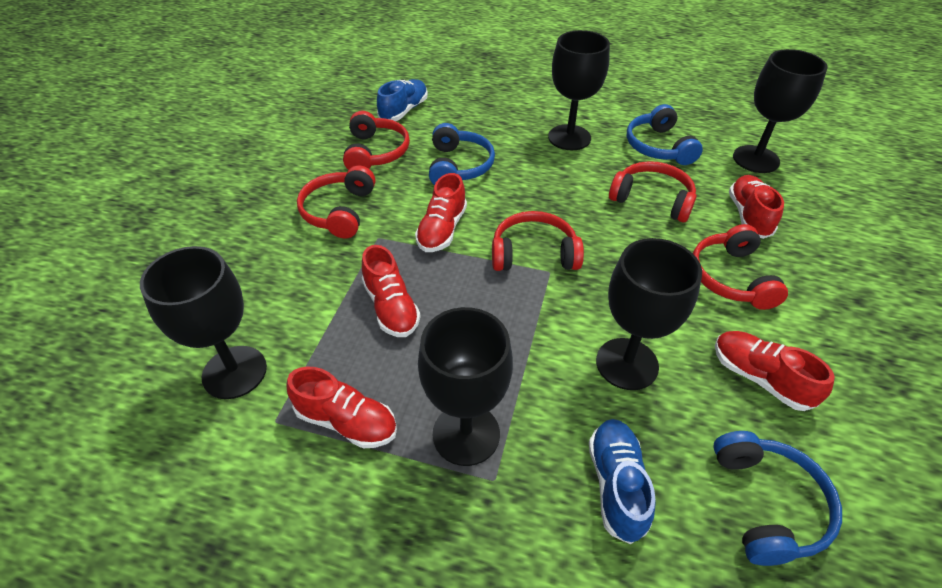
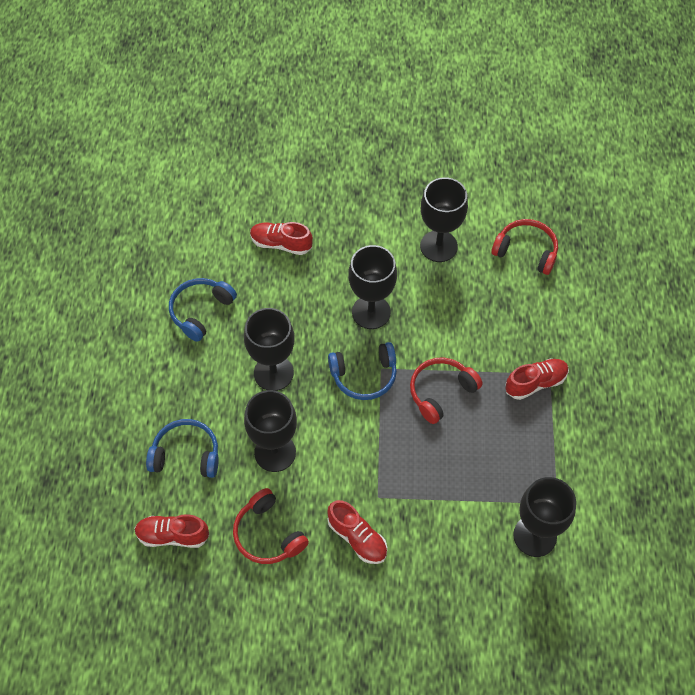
blue shoe: [377,79,428,121] [589,419,655,544] = 2 -> none = 0
red headphones: [297,165,376,238] [343,111,410,170] [492,211,584,271] [609,161,696,222] [693,224,788,310] = 5 -> [233,488,309,564] [410,357,483,424] [491,219,558,275] = 3
red shoe: [287,366,397,449] [362,245,421,337] [415,173,467,252] [715,331,835,411] [729,175,784,239] = 5 -> [134,514,209,548] [250,222,313,255] [327,500,387,564] [506,359,569,400] = 4

